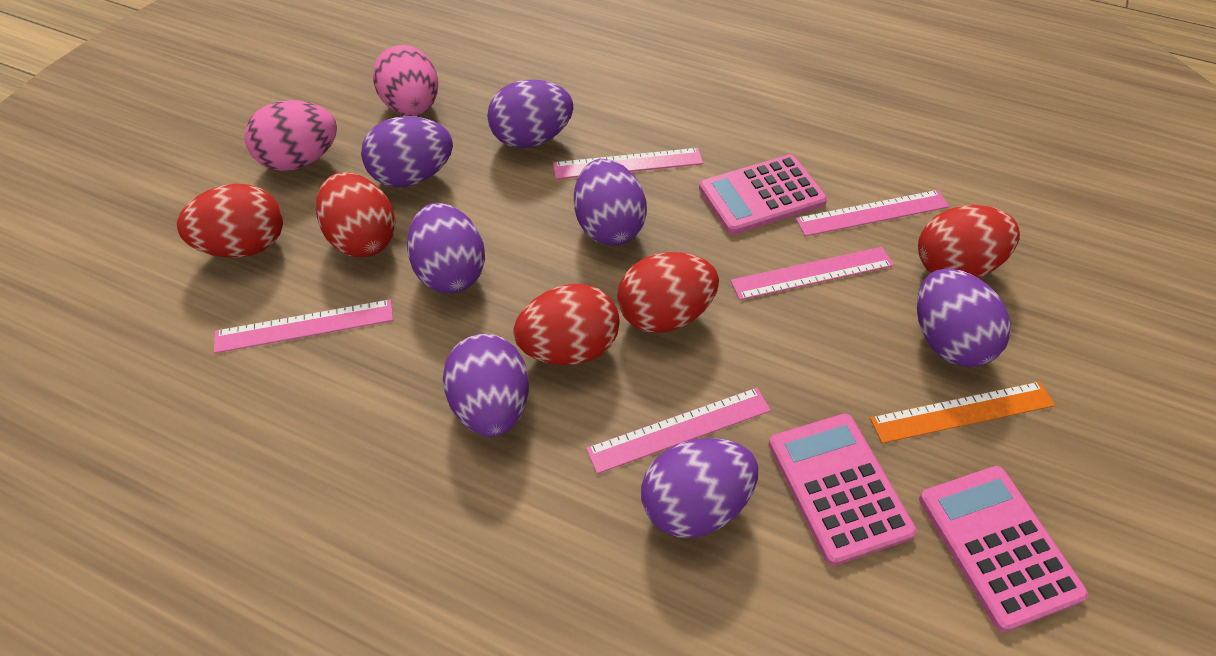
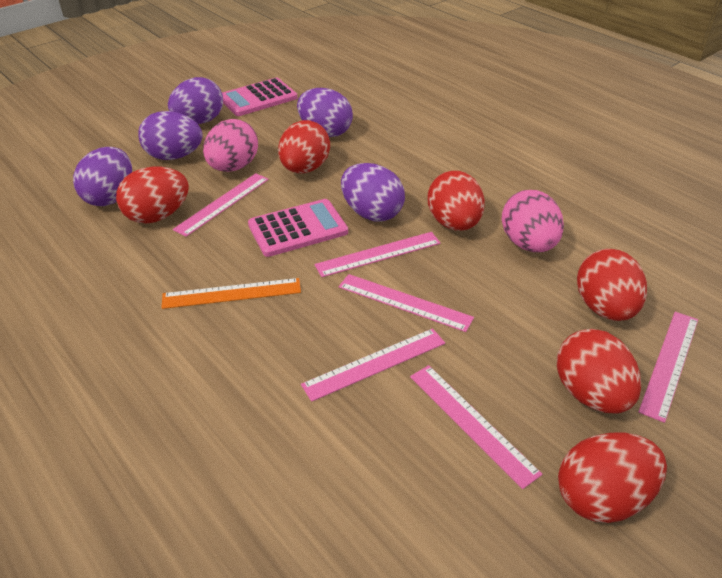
pink calculator: [699,154,827,234] [769,414,917,566] [919,466,1088,632] = 3 -> [222,78,298,116] [248,199,348,257] = 2
pink ruler: [214,299,393,353] [553,148,703,179] [586,388,771,474] [731,247,894,300] [796,190,949,236] = 5 -> [173,173,269,237] [301,328,445,402] [315,232,441,277] [339,274,474,332] [410,365,542,489] [639,312,698,423] = 6
purple egg: [361,116,453,187] [407,203,485,294] [443,334,529,437] [487,79,574,148] [574,159,647,246] [641,438,758,538] [917,268,1011,367] = 7 -> [73,147,132,206] [138,111,203,160] [168,77,223,124] [297,88,353,137] [341,163,405,222] = 5
red egg: [177,184,283,258] [316,172,396,257] [513,284,620,365] [617,252,719,333] [918,205,1020,278] = 5 -> [116,167,189,224] [278,120,330,173] [428,171,485,231] [557,329,641,414] [558,433,667,523] [577,249,647,321] = 6

